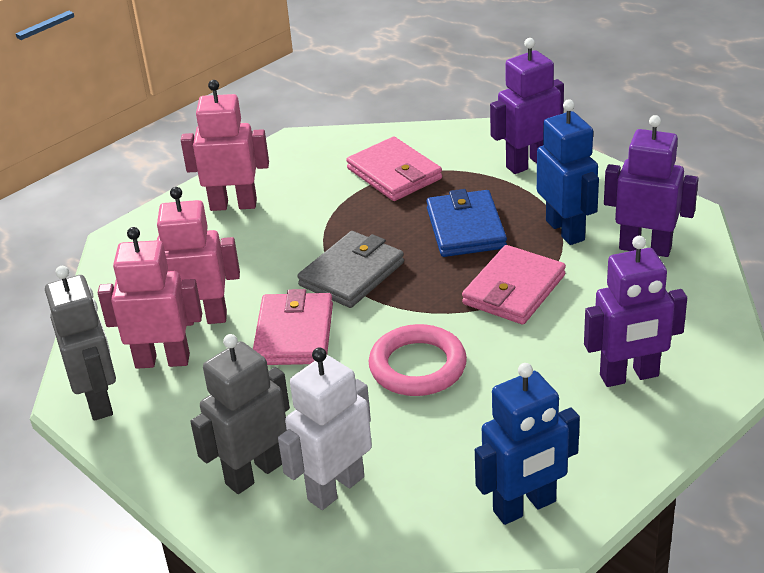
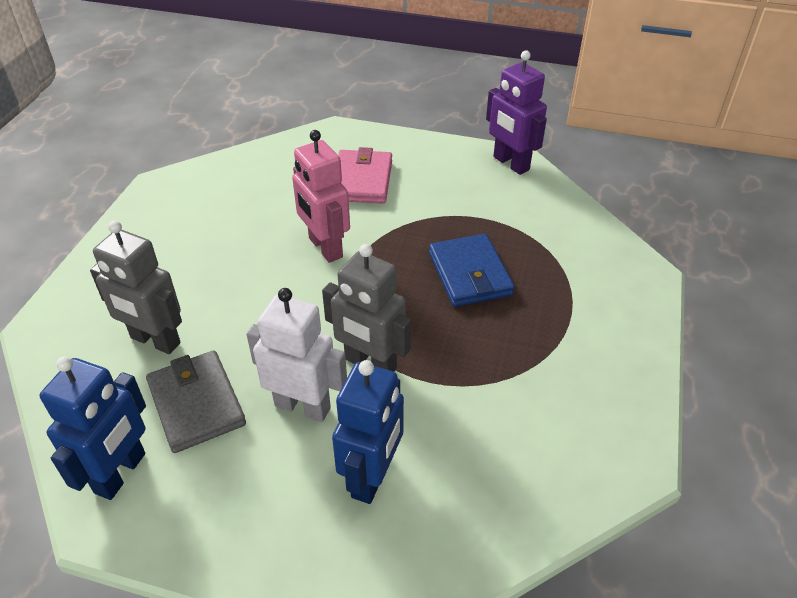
pink ring: [369,324,467,396] = 1 -> none = 0
pink robot: [98,227,202,369] [157,187,240,326] [181,80,269,211] = 3 -> [292,130,350,263] = 1
pink wallet: [253,289,333,365] [346,137,442,201] [462,245,566,324] = 3 -> [338,147,392,204] = 1
purple robot: [490,38,564,174] [584,236,687,387] [604,115,698,257] = 3 -> [486,50,547,175] = 1

